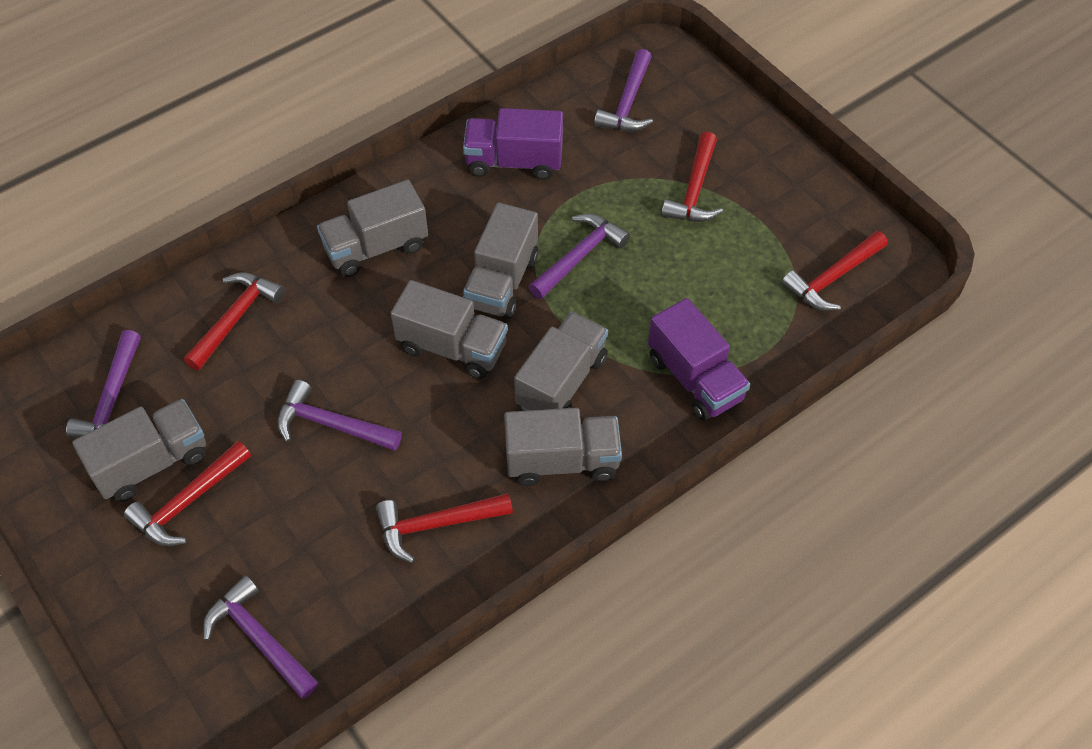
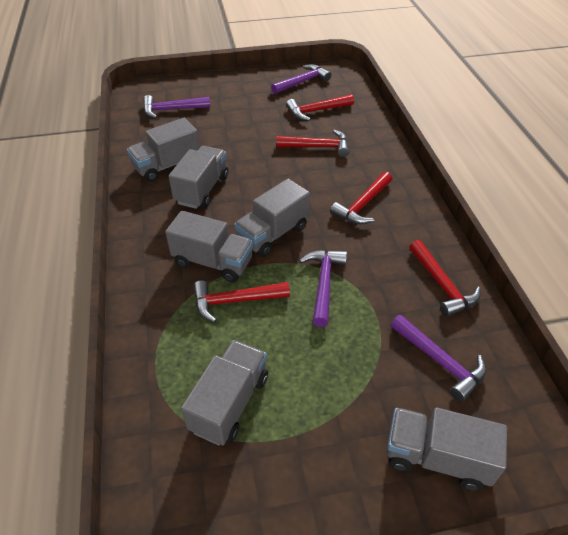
purple hammer: [66,330,141,439] [203,575,318,699] [277,380,402,451] [529,214,630,299] [594,49,653,131] = 5 -> [143,95,210,118] [271,64,331,94] [299,250,347,327] [391,315,486,402] = 4
purple truck: [463,108,563,180] [648,298,750,421] = 2 -> none = 0

